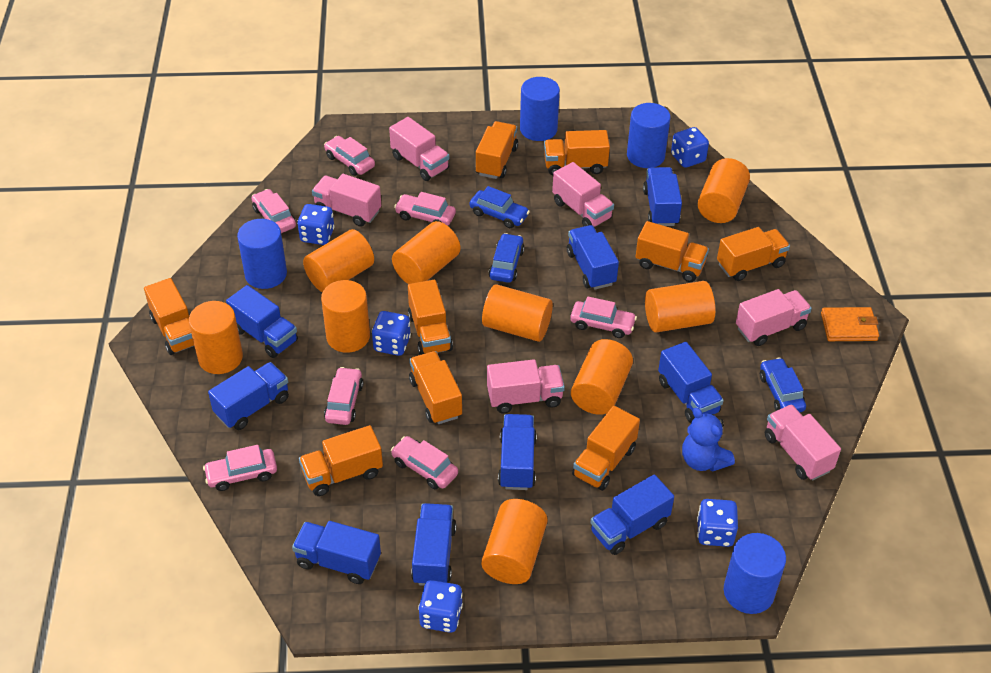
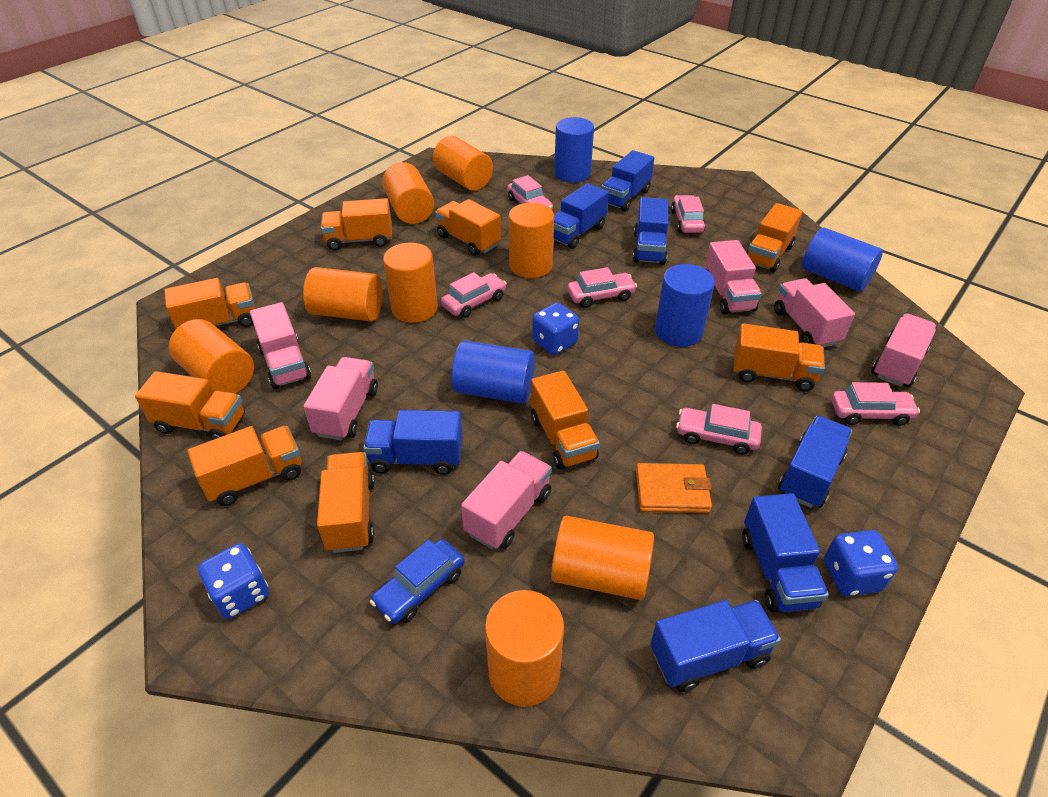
blue car: [469,186,530,228] [489,233,525,283] [760,358,806,412] = 3 -> [370,539,464,624] = 1
blue dice: [297,204,334,245] [372,311,411,356] [418,580,463,633] [671,127,709,168] [697,499,738,547] = 5 -> [198,543,269,619] [532,302,579,355] [824,530,898,596] = 3
blue teddy bear: [682,407,735,472] = 1 -> none = 0
blue truck: [208,362,289,430] [226,285,298,358] [292,521,381,584] [411,503,456,586] [498,414,537,490] [567,225,619,290] [590,474,674,555] [643,167,682,226] [658,342,724,423] = 9 -> [363,410,463,475] [553,183,609,249] [601,150,654,212] [632,197,668,265] [650,600,781,692] [742,493,829,612] [778,416,852,508] = 7
orange cylinder: [189,301,243,374] [303,229,374,292] [321,280,370,353] [392,221,460,284] [481,499,548,584] [482,284,553,342] [571,339,633,415] [645,281,715,333] [698,158,750,223] = 9 -> [169,319,254,394] [303,267,383,321] [382,162,434,224] [383,243,438,323] [433,136,493,191] [485,590,564,707] [509,203,554,278] [551,516,654,600] = 8
pink car: [203,445,277,491] [251,189,296,233] [324,136,375,176] [324,367,363,425] [391,436,458,490] [394,192,456,226] [570,296,637,338] = 7 -> [441,272,507,318] [507,175,553,210] [567,267,637,308] [671,195,706,233] [676,404,762,455] [831,382,920,426] = 6

